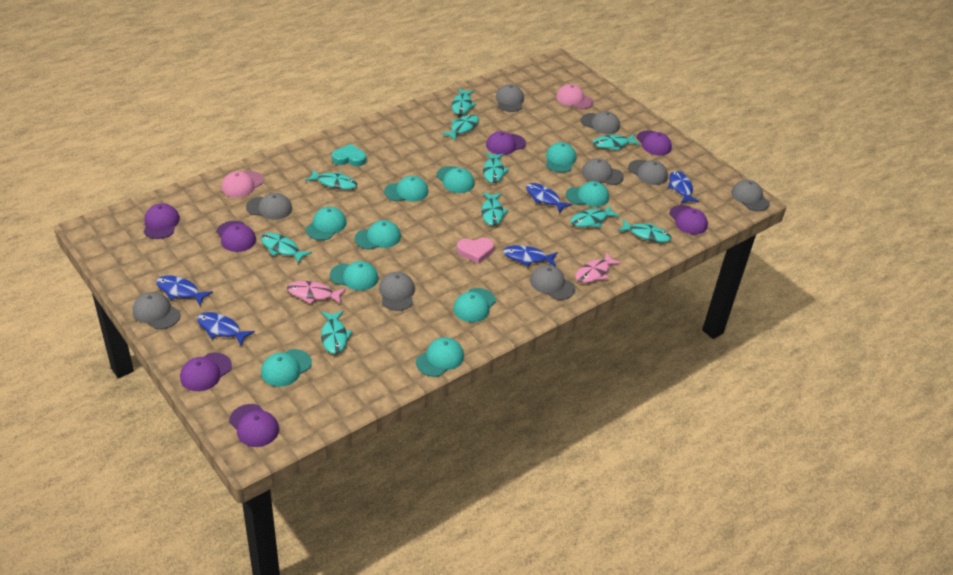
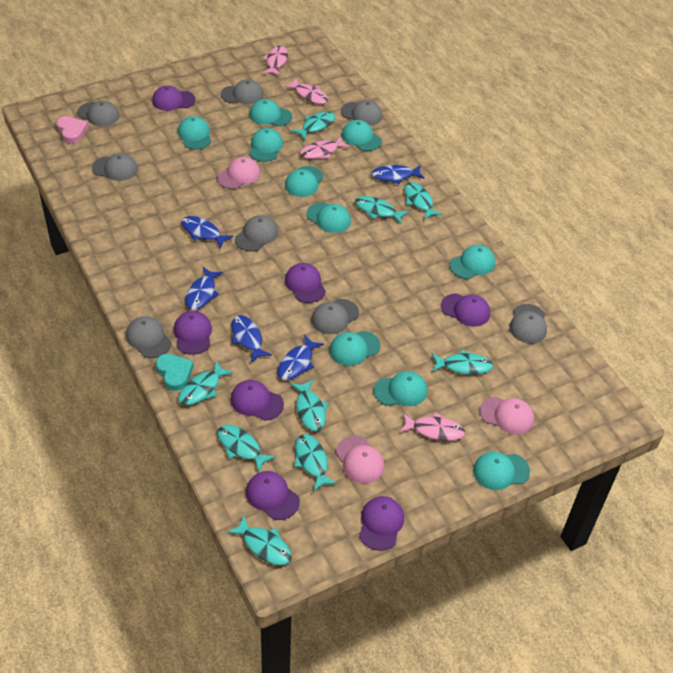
grey cap: [133,292,181,329] [246,193,292,220] [379,272,415,311] [496,84,524,112] [530,265,575,300] [581,111,620,134] [582,158,624,185] [628,160,668,185] [731,180,770,211] = 9 -> [77,101,120,127] [92,153,138,181] [126,316,172,358] [221,79,263,104] [235,215,278,252] [311,299,359,334] [341,100,383,125] [509,304,547,343] = 8
pink cap: [222,171,264,198] [556,84,594,109] = 2 -> [217,157,260,189] [336,436,385,484] [480,397,534,434] = 3
pink fish: [287,281,346,304] [575,252,622,283] = 2 -> [262,46,288,76] [284,78,328,104] [300,136,350,159] [400,412,465,441] = 4
turquoise fish: [261,233,312,264] [305,170,357,190] [321,311,353,354] [441,114,479,141] [452,88,476,115] [481,192,508,226] [483,152,509,183] [570,205,620,227] [593,134,640,151] [618,219,671,242] = 10 -> [178,360,234,405] [217,425,276,473] [227,515,292,565] [290,379,328,431] [291,111,335,140] [294,434,337,492] [355,196,409,224] [404,182,443,220] [432,349,493,375] = 9

